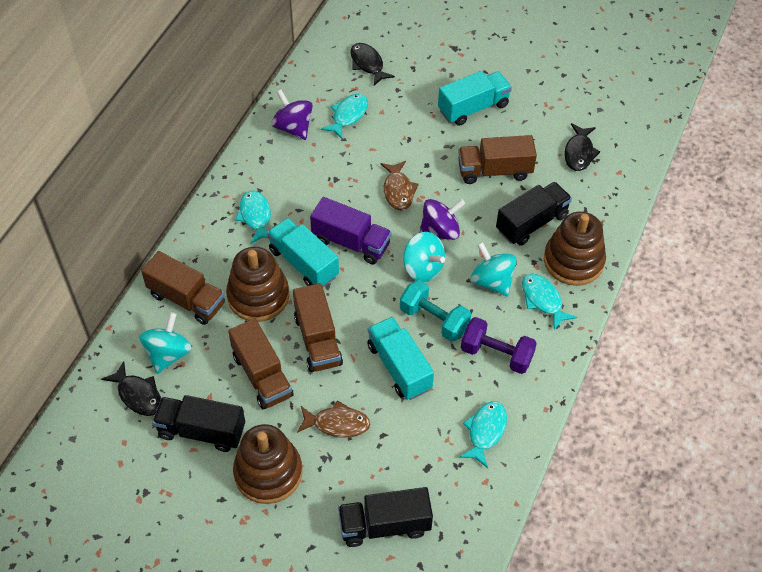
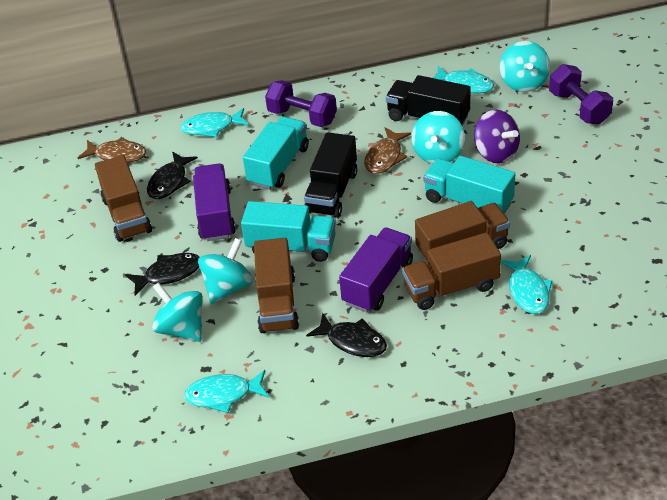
black truck: [152,395,245,452] [338,487,433,547] [496,182,572,246] = 3 -> [304,132,357,218] [386,75,471,126] = 2
brown stacking toy: [226,247,289,322] [233,424,303,504] [544,212,606,286] = 3 -> none = 0
purple dumbbell: [461,317,537,374] = 1 -> [265,80,337,127] [549,64,613,125] = 2
purple spinning top: [271,89,313,140] [420,199,465,240] = 2 -> [474,110,520,163] = 1
purple truck: [310,197,392,264] = 1 -> [193,163,236,241] [339,227,413,312] = 2
turquoise dumbbell: [400,280,471,342] = 1 -> none = 0
turquoise spinning top: [139,312,192,374] [403,232,445,282] [471,242,517,296] = 3 -> [152,282,203,342] [198,238,253,304] [412,111,465,164] [500,41,550,92] = 4

